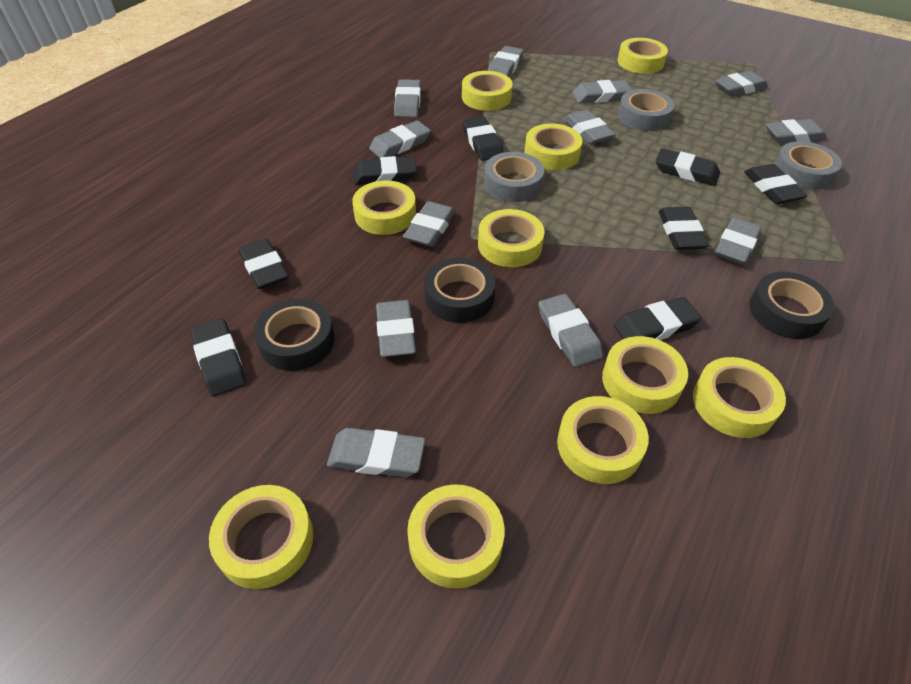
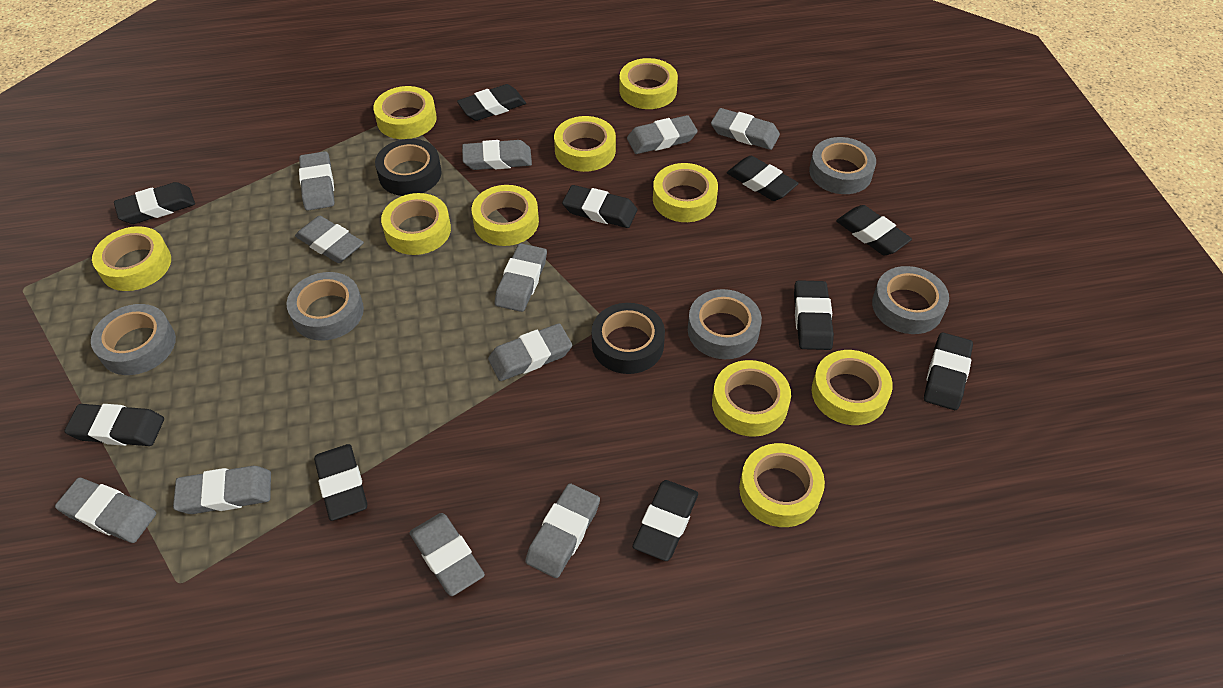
black eraser: [191,319,246,397] [238,238,289,289] [353,156,417,185] [462,116,504,161] [614,297,702,340] [656,148,720,186] [659,207,709,250] [744,164,807,204] = 8 -> [64,404,164,446] [114,182,195,224] [314,444,367,521] [457,84,526,121] [562,185,637,228] [633,480,698,561] [727,156,799,201] [794,280,834,350] [836,205,912,255] [924,332,973,410] = 10
black tape: [254,299,335,371] [424,257,496,323] [749,272,834,339] = 3 -> [375,139,442,196] [592,303,665,374] = 2
grey eraser: [327,428,425,477] [369,121,431,158] [376,300,416,357] [394,79,421,117] [403,201,456,247] [488,46,524,77] [538,294,603,367] [563,110,615,144] [572,80,632,103] [715,71,768,96] [715,218,761,265] [765,119,827,144] = 12 -> [55,478,156,543] [173,466,271,514] [295,216,364,263] [299,151,334,211] [410,513,485,596] [462,140,532,170] [488,323,572,381] [495,243,547,312] [525,483,600,578] [627,115,698,154] [711,108,780,150] = 11
grey tape: [484,152,544,202] [618,89,675,131] [774,141,842,190] = 3 -> [91,304,176,375] [287,272,364,341] [688,289,762,359] [809,137,876,194] [872,266,949,334] = 5

